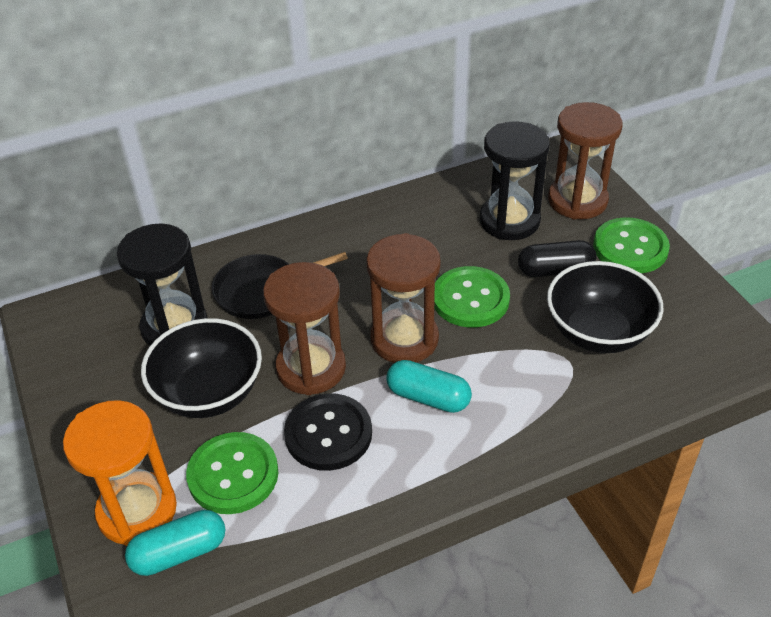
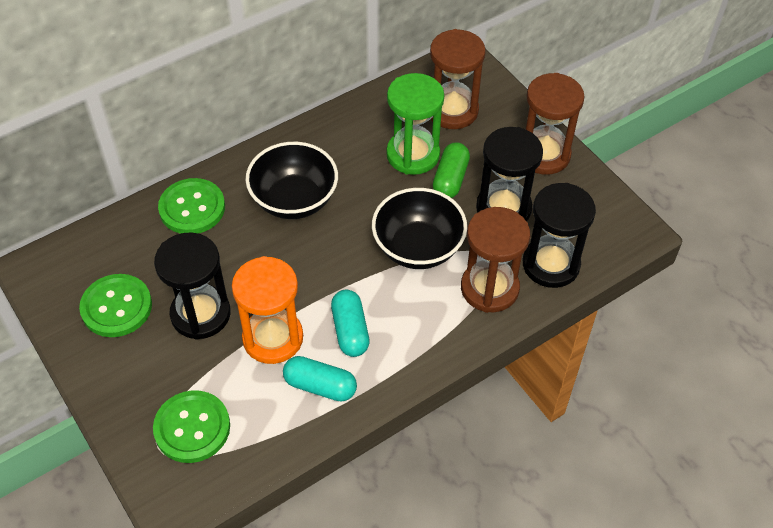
black button: [284,393,372,471] = 1 -> none = 0
black capsule: [518,240,597,277] = 1 -> none = 0
black hourglass: [117,223,208,346] [480,121,550,240] = 2 -> [154,232,230,340] [476,127,543,221] [523,183,596,288] = 3
black pan: [212,252,348,319] = 1 -> none = 0
green capsule: none = 0 -> [433,142,470,198] = 1
green hourglass: none = 0 -> [386,73,444,175] = 1

